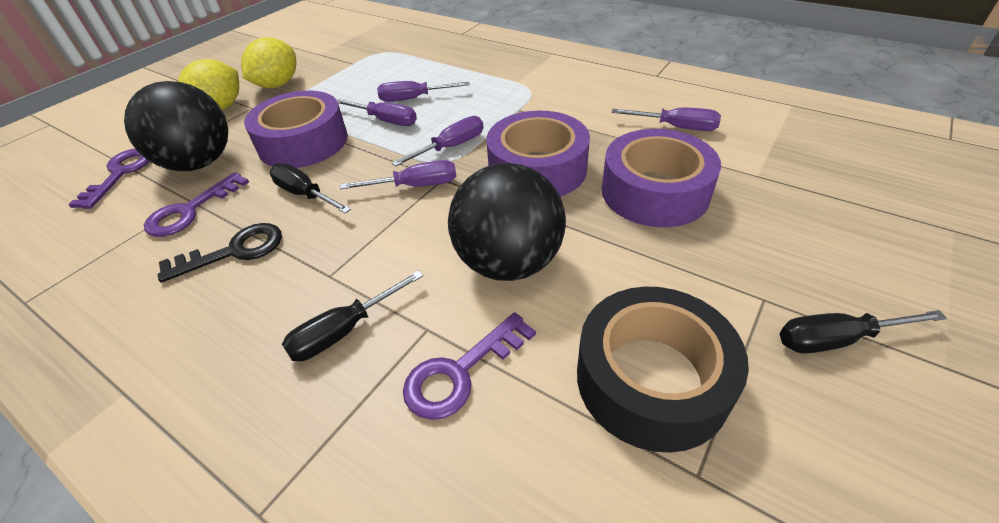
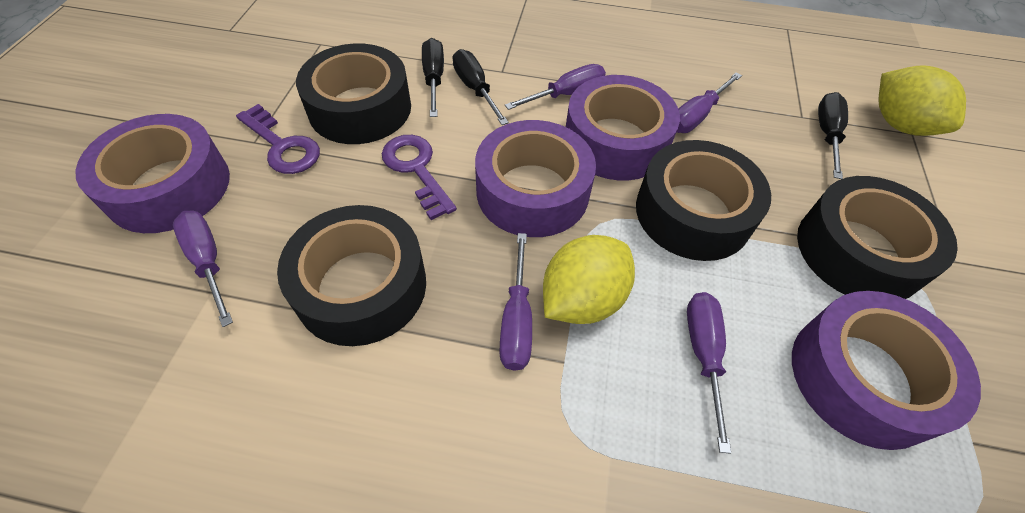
black ball: [124,81,228,171] [448,163,566,281] = 2 -> none = 0
black key: [158,223,282,283] = 1 -> none = 0
black tape: [577,287,749,453] = 1 -> [277,205,426,346] [296,43,411,144] [636,140,771,261] [797,176,958,299] = 4
purple key: [68,149,150,209] [144,172,249,237] [403,312,536,420] = 3 -> [236,104,320,174] [382,135,457,220] = 2
purple tape: [244,91,348,168] [487,111,590,197] [602,129,721,227] = 3 -> [76,114,230,233] [475,120,596,237] [566,75,680,180] [792,291,981,450] = 4

